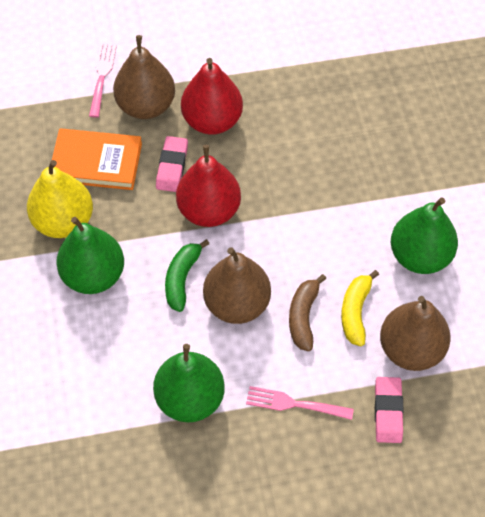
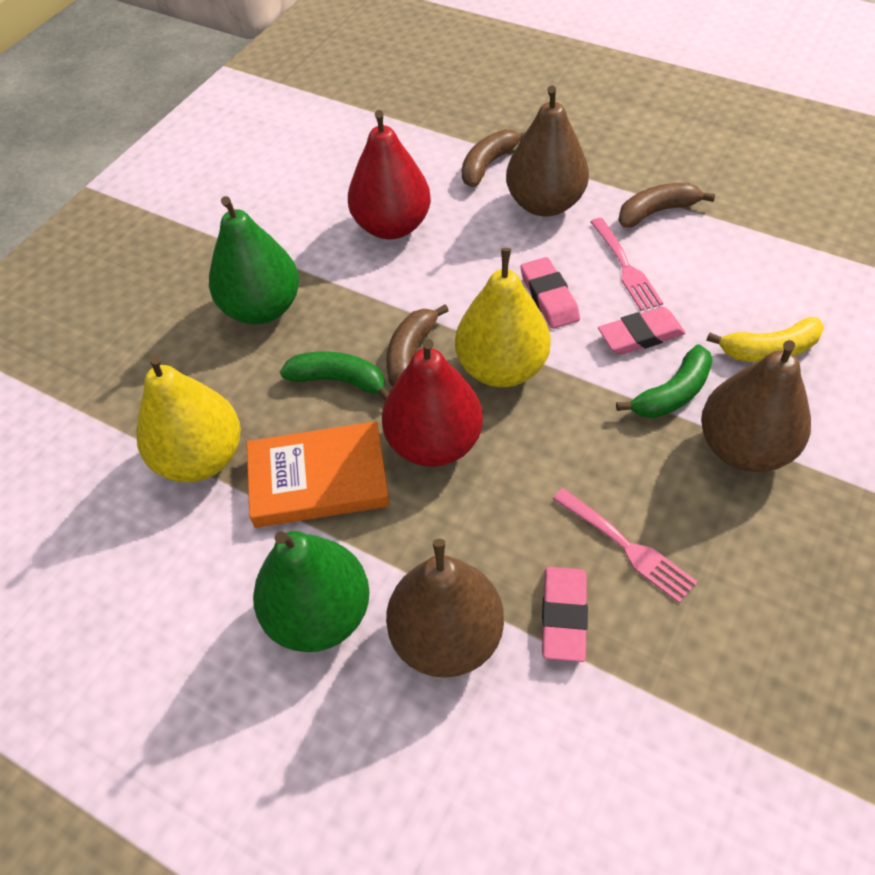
brown banana: [289,274,326,351] = 1 -> [386,304,449,387] [462,129,526,187] [618,183,715,228] = 3
green banana: [165,239,209,312] = 1 -> [280,352,389,401] [616,344,713,418] = 2
green pear: [56,217,124,294] [153,344,225,422] [391,198,458,274] = 3 -> [209,196,299,324] [253,531,370,652] = 2
pink eraser: [156,136,188,192] [375,377,404,443] = 2 -> [521,257,580,329] [542,567,588,662] [598,307,685,355] = 3
yellow pear: [27,160,93,238] = 1 -> [136,354,241,482] [455,248,551,387] = 2

